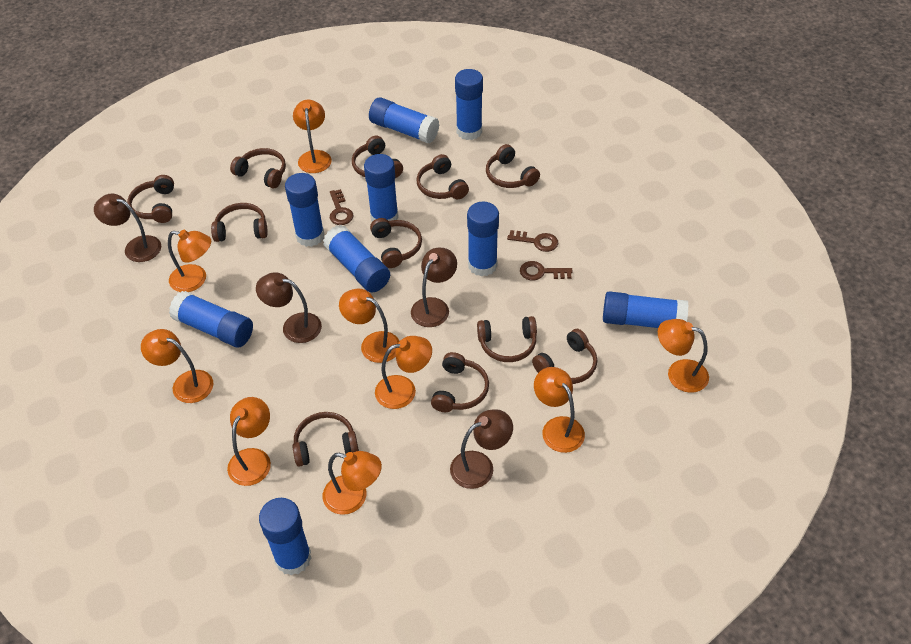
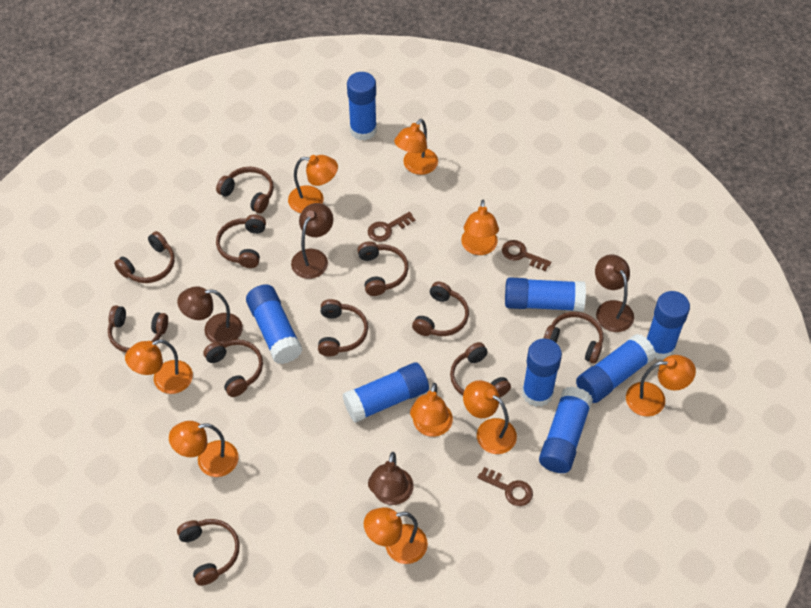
blue glue stick: [169,291,253,348] [259,498,312,575] [285,173,325,247] [323,225,390,292] [364,154,399,222] [369,97,439,144] [455,69,483,140] [467,202,499,276] [603,291,689,328] = 9 -> [246,285,302,364] [343,362,429,423] [347,72,377,140] [505,277,586,312] [522,339,562,407] [539,386,593,473] [576,334,656,403] [647,291,690,360] = 8

